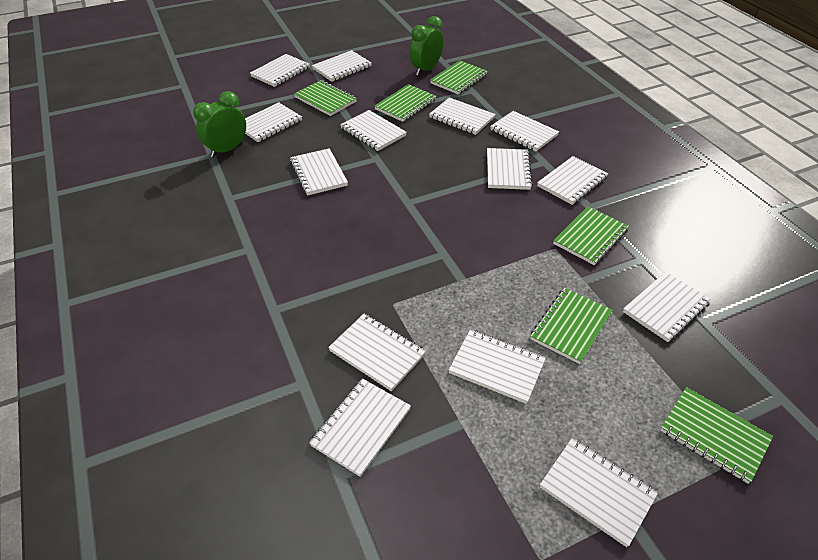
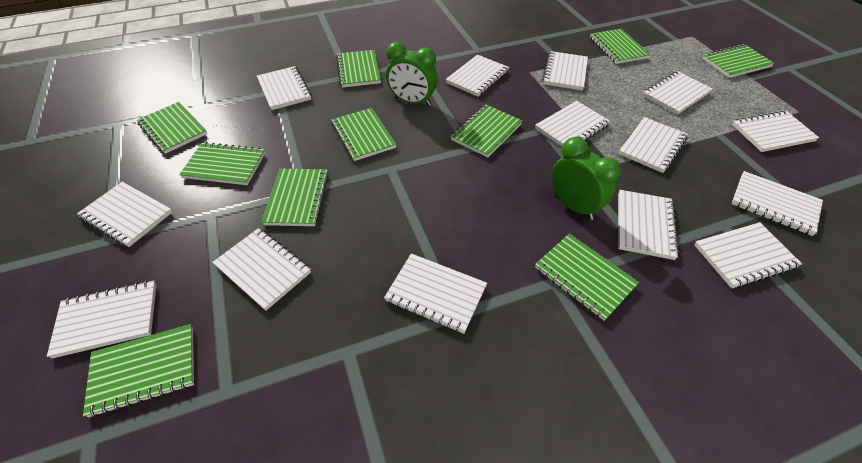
green notebook: [294,80,357,116] [375,84,437,122] [430,61,488,94] [530,288,613,364] [553,207,629,265] [660,387,773,484] = 6 -> [83,324,194,417] [137,102,207,154] [179,142,265,185] [262,169,329,226] [332,108,396,161] [336,50,381,88] [451,105,523,158] [535,234,639,321] [590,29,650,64] [702,44,774,78] = 10

